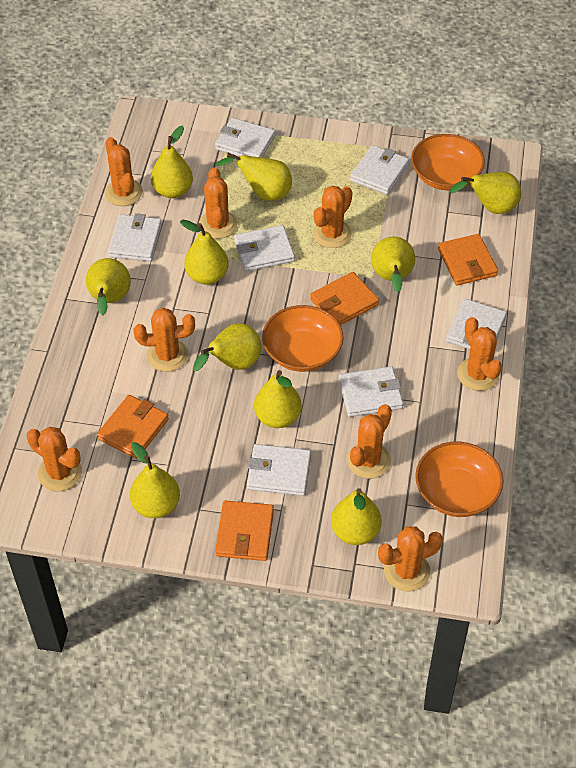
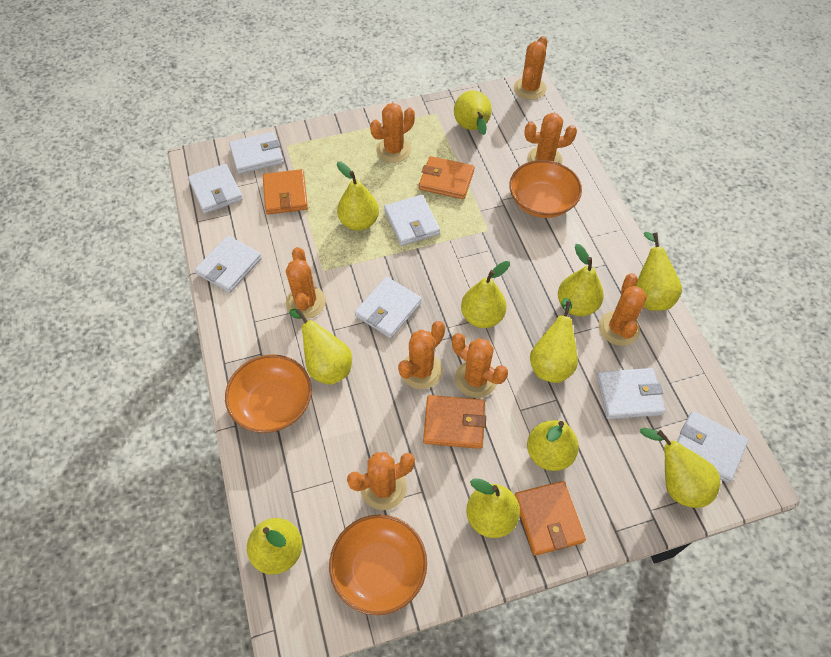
yellow pear: [86,258,131,315] [130,442,180,518] [151,126,193,198] [180,220,229,285] [193,323,261,371] [215,153,292,201] [254,370,302,428] [331,488,382,545] [371,237,415,292] [449,172,521,214] = 10 -> [247,518,302,575] [289,309,352,385] [337,162,379,231] [454,90,492,135] [461,261,510,328] [466,479,520,538] [527,420,579,471] [530,298,578,383] [558,244,604,316] [636,232,682,311] [640,428,720,508] = 11

